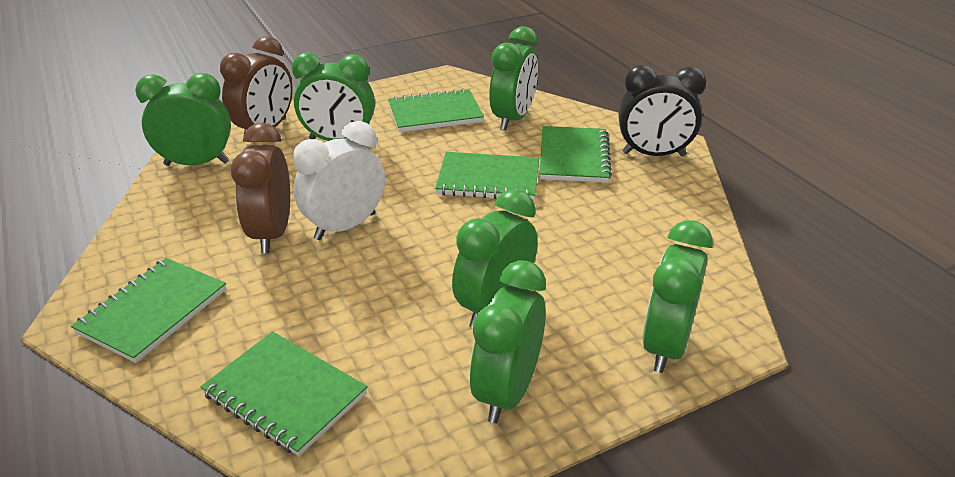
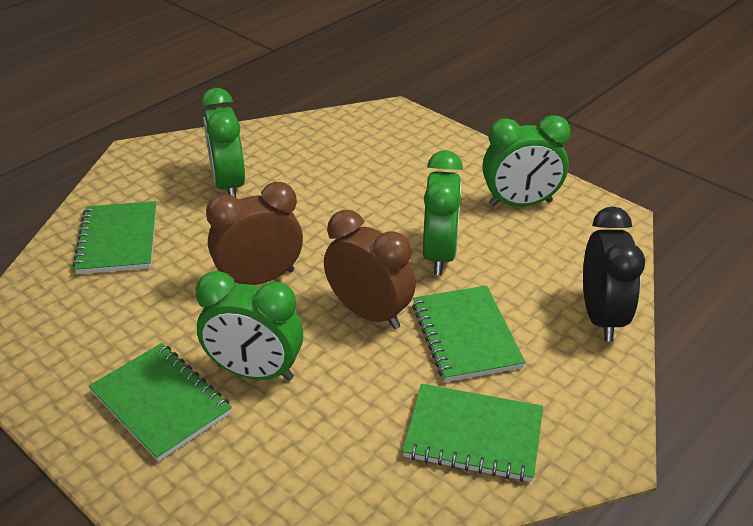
green clock: [135,73,231,166] [292,53,375,141] [452,189,538,328] [470,260,546,423] [489,26,538,131] [642,220,713,373] = 6 -> [195,271,303,381] [201,88,245,197] [423,150,463,275] [483,115,571,207] = 4
green notebook: [71,258,226,363] [200,331,368,456] [388,88,484,132] [435,152,539,200] [540,126,612,183] = 5 -> [73,201,157,274] [89,343,232,462] [402,384,543,482] [412,285,526,382] = 4
white clock: [293,121,385,240] = 1 -> none = 0

